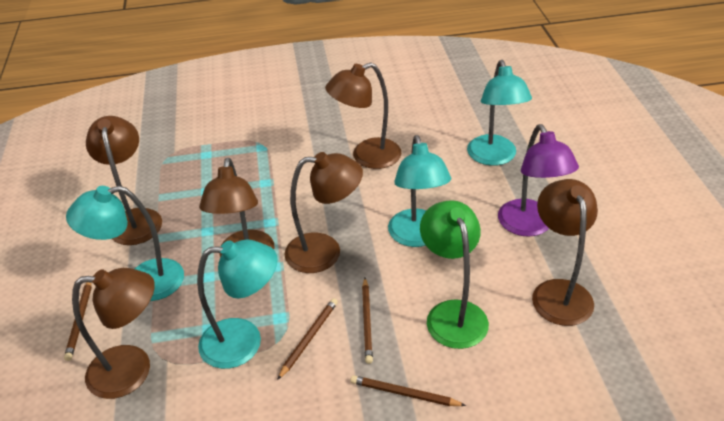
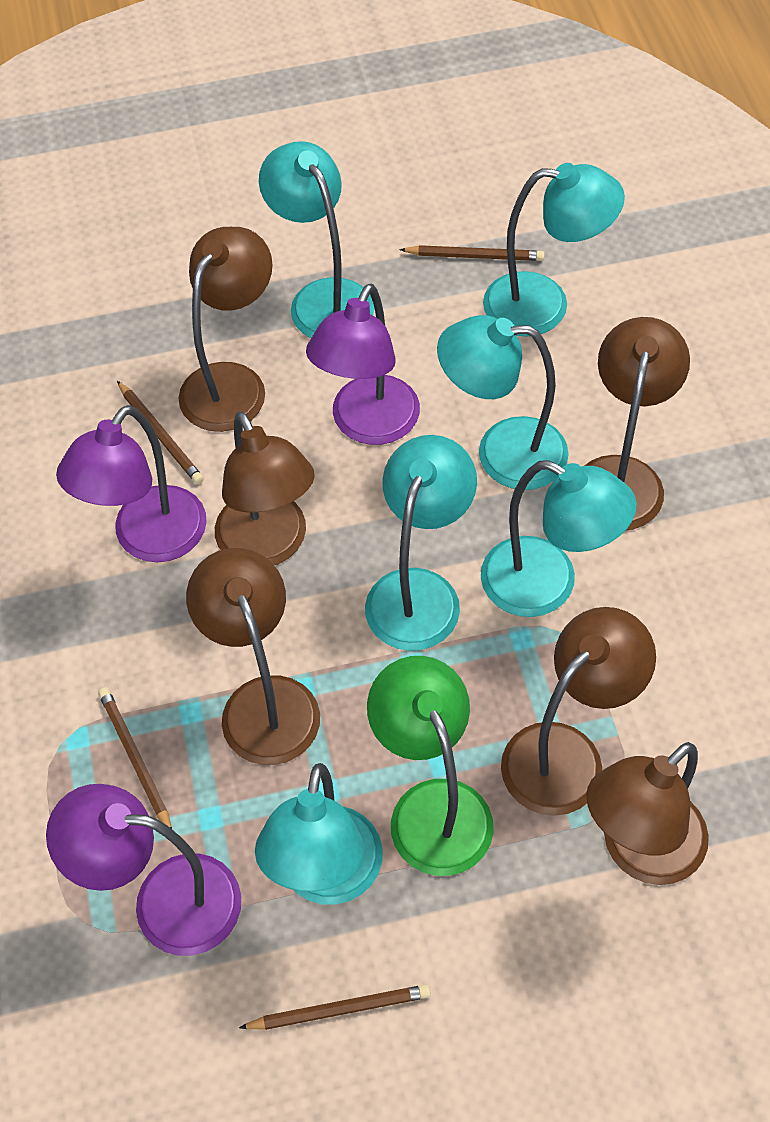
purple lamp: [498,124,579,237] = 1 -> [46,784,241,956] [56,405,207,562] [306,284,420,445] = 3
turquoise lamp: [66,186,184,301] [197,240,278,369] [388,135,451,247] [467,60,532,166] = 4 -> [255,763,383,905] [259,141,374,338] [365,435,477,651] [437,315,569,490] [481,460,637,617] [483,163,625,337] = 6

